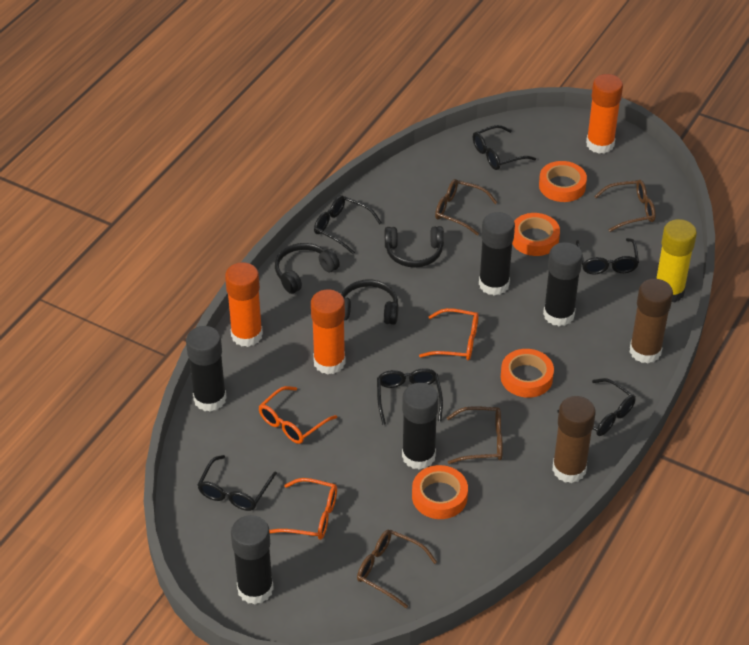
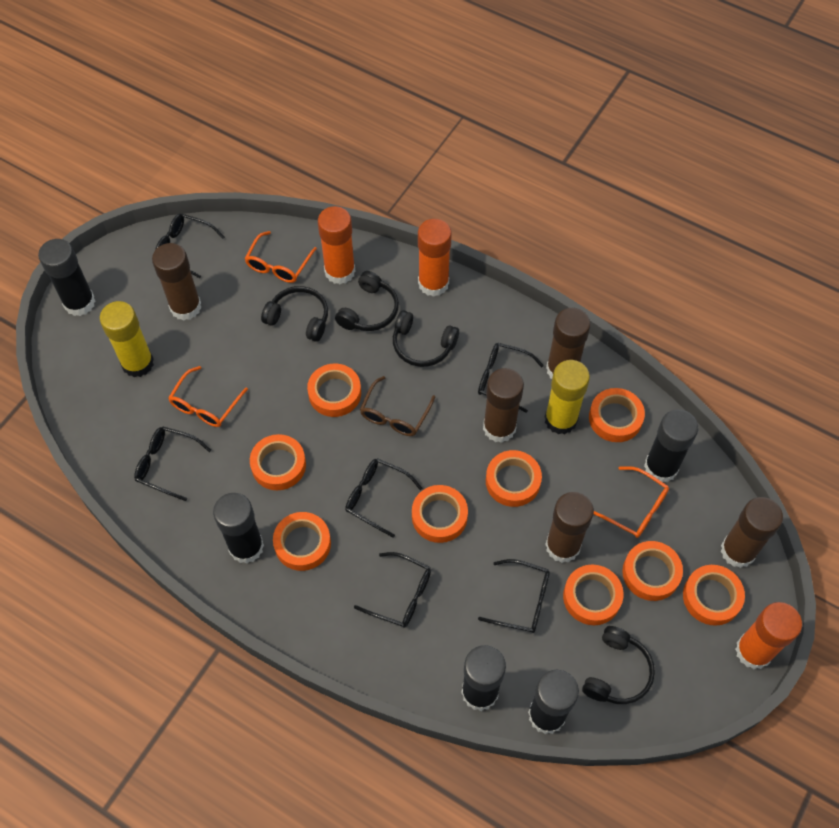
black headphones: [275,243,340,294] [341,280,399,325] [385,226,444,268] = 3 -> [261,286,328,342] [335,271,399,331] [393,310,459,367] [582,626,655,704] = 4
brown glasses: [357,530,437,608] [435,179,498,236] [446,406,503,464] [594,180,656,232] = 4 -> [360,376,435,436] = 1
brown glue stick: [552,396,596,483] [630,279,673,363] = 2 -> [152,243,201,321] [483,368,524,443] [545,492,594,563] [546,308,591,379] [720,497,783,568] = 5
orange tape: [412,465,468,519] [501,349,554,398] [512,213,560,256] [539,161,587,202] = 4 -> [250,434,306,490] [273,512,331,571] [307,364,361,417] [412,485,468,543] [486,450,542,507] [563,565,623,625] [589,388,645,442] [622,541,683,601] [683,565,745,626] = 9
yellow glue stick: [656,219,697,302] = 1 -> [100,301,154,377] [545,360,590,434] = 2

